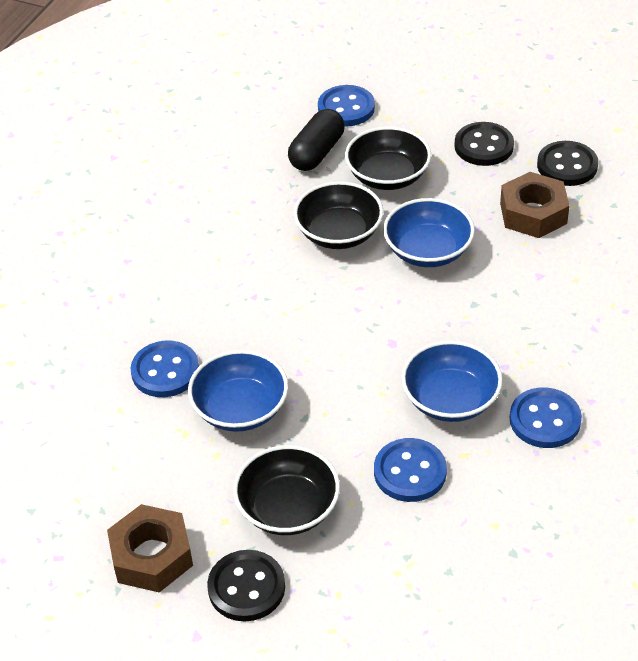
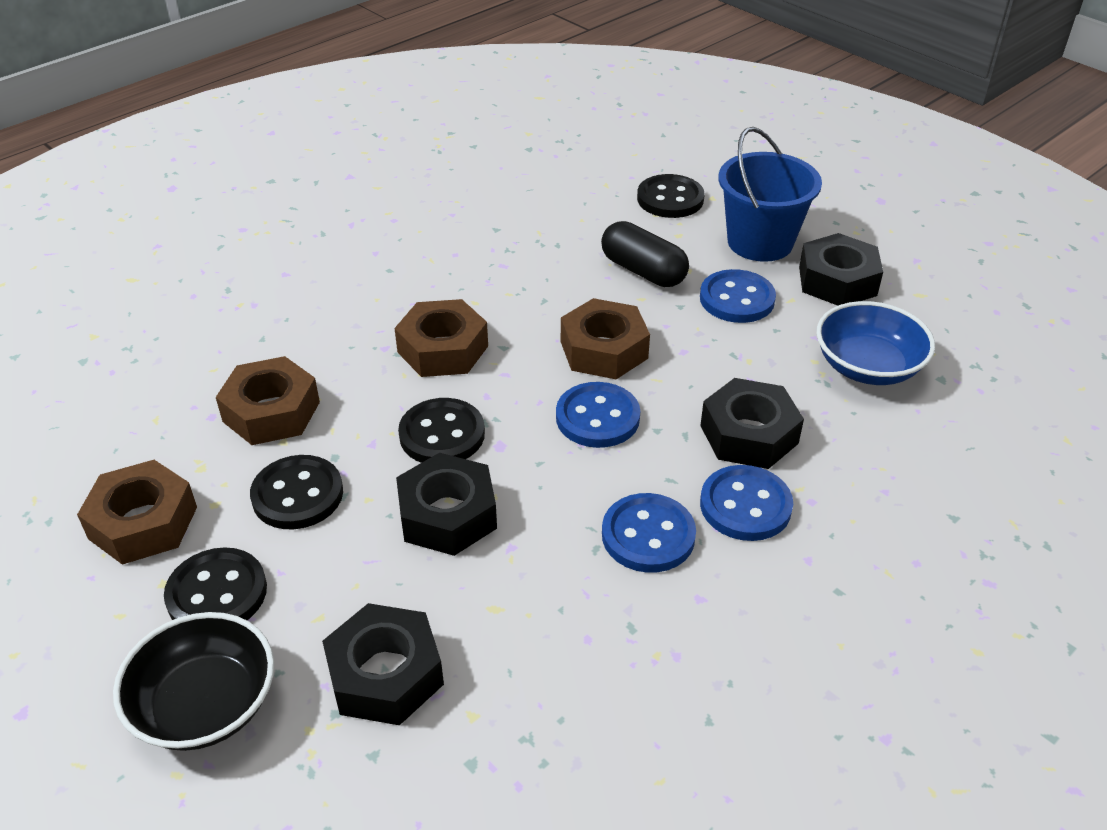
black bowl: [233,445,340,535] [293,181,384,249] [345,126,431,190] = 3 -> [113,612,274,751] = 1
black button: [207,550,285,622] [454,122,514,166] [537,141,598,186] = 3 -> [164,547,267,620] [250,455,343,529] [398,398,485,463] [637,174,705,218] = 4
black nut: none = 0 -> [322,603,444,725] [396,453,497,556] [700,378,804,469] [799,233,883,306] = 4
blue bowl: [188,350,288,432] [383,198,475,267] [401,341,503,422] = 3 -> [816,301,935,385] = 1
blue bucket: none = 0 -> [718,127,822,262] = 1
brown nut: [107,504,193,592] [500,172,570,238] = 2 -> [77,460,197,565] [216,356,320,445] [394,299,488,377] [561,298,650,379] = 4

